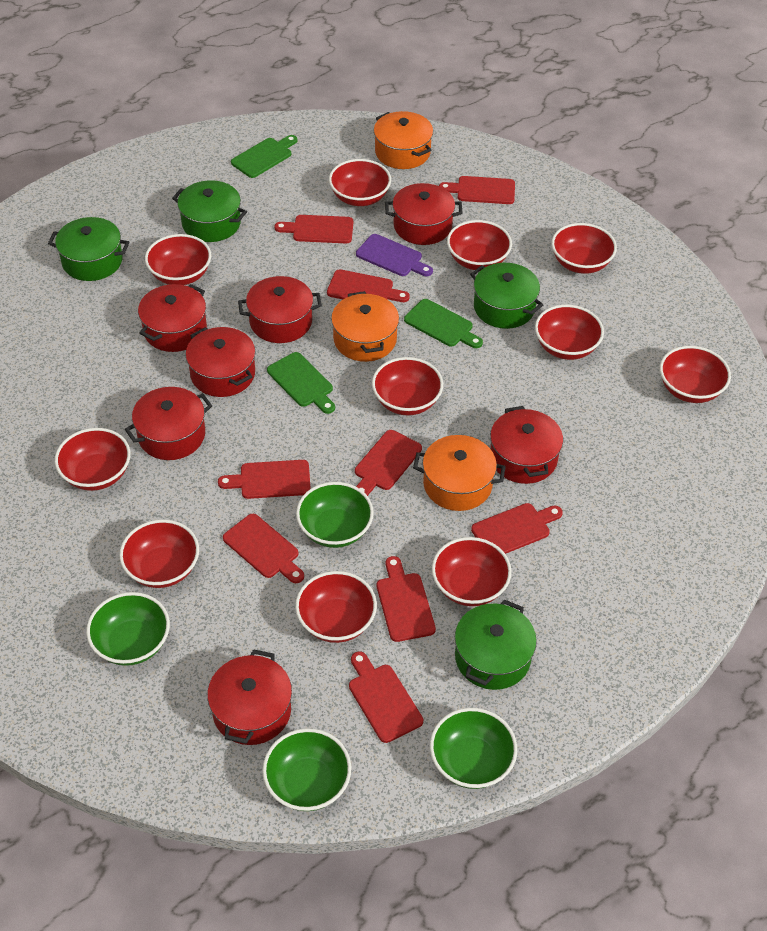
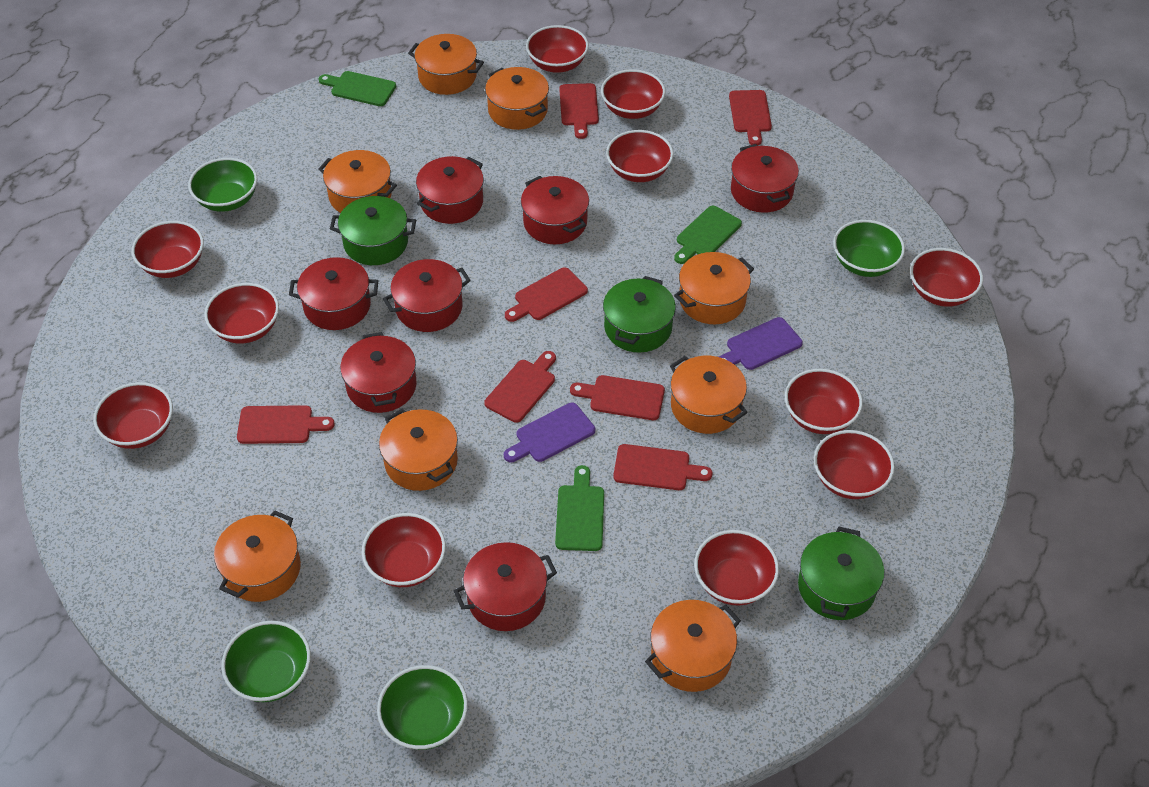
green pot: [48,217,129,281] [172,180,247,242] [455,599,537,690] [470,263,543,329] = 4 -> [330,196,416,265] [603,276,676,353] [798,527,884,620] = 3
orange pot: [331,291,399,362] [374,111,433,169] [413,435,506,511] = 3 -> [214,511,301,602] [318,150,397,213] [379,408,458,491] [408,34,484,95] [485,67,549,130] [645,600,741,692] [670,356,748,434] [674,252,754,324] = 8
purple cutting board: [356,234,433,276] = 1 -> [504,403,595,462] [719,317,803,370] = 2
red cutting board: [218,460,311,499] [223,514,304,583] [275,215,353,243] [327,269,410,302] [349,651,423,743] [355,430,422,496] [377,556,436,642] [439,176,515,204] [471,503,563,554] = 9 -> [237,405,335,444] [484,351,556,423] [505,267,588,322] [559,83,599,139] [570,375,665,420] [613,444,713,490] [729,90,772,146] = 7

